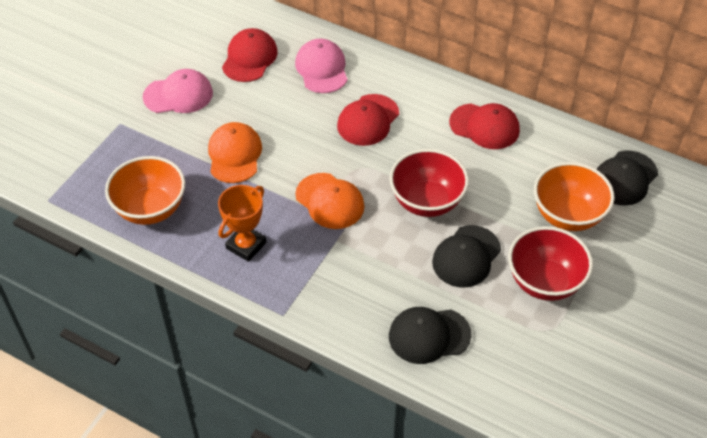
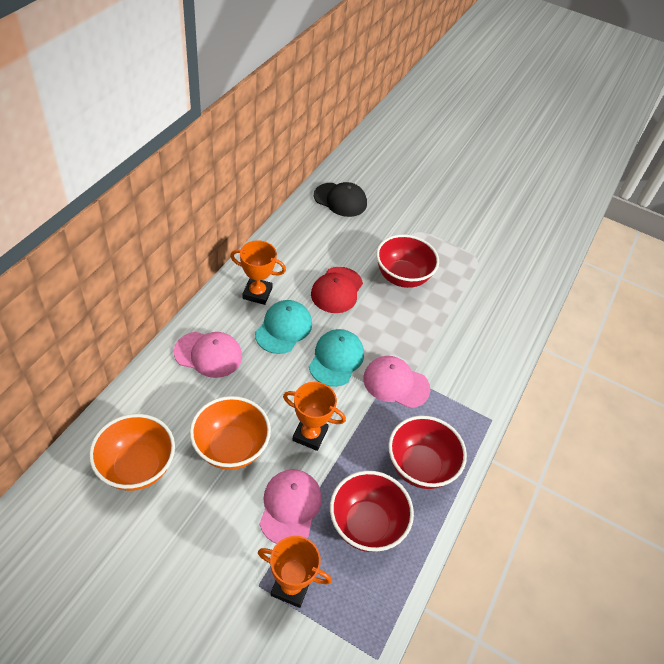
black cap: [389,307,472,364] [432,225,501,288] [596,151,658,206] = 3 -> [314,182,367,217] = 1
orange cap: [208,122,262,183] [295,173,364,229] = 2 -> none = 0
orange trophy: [218,185,266,262] = 1 -> [230,240,286,305] [258,536,332,608] [283,382,346,451] = 3
pink cap: [143,69,213,113] [295,39,348,93] = 2 -> [174,332,242,378] [260,469,322,544] [363,356,430,408] = 3
red bowl: [389,149,469,217] [508,226,593,301] = 2 -> [330,471,414,552] [376,234,439,288] [388,416,467,489] = 3
red cap: [222,28,278,82] [337,94,399,146] [449,103,520,149] = 3 -> [311,267,363,313] = 1
turquoise cap: none = 0 -> [255,300,312,354] [309,329,364,387] = 2

